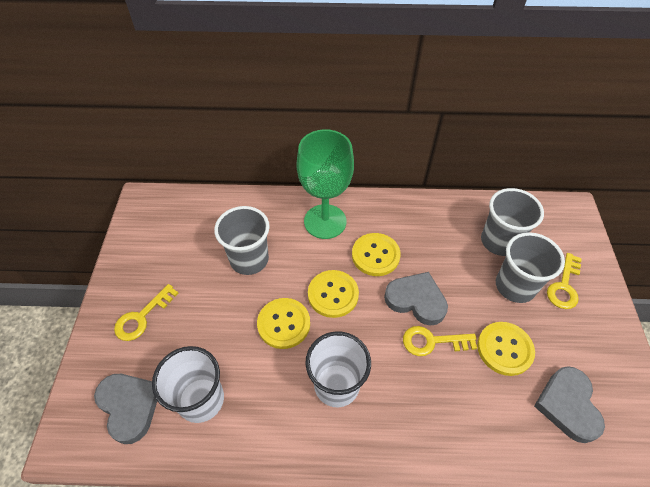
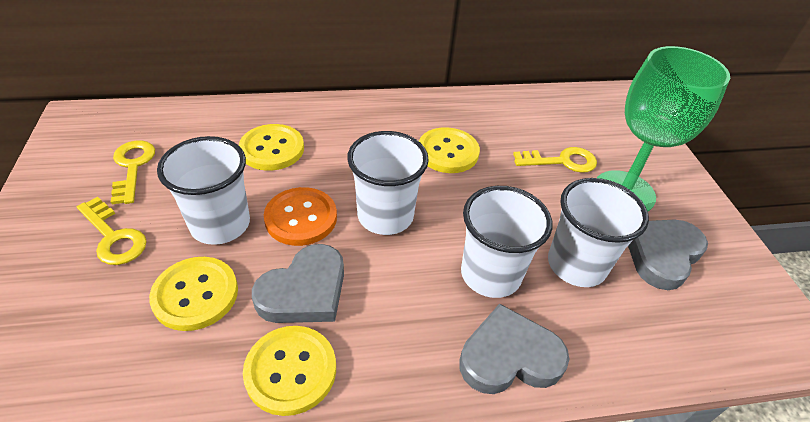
grey cup: [214,206,270,275] [481,188,544,256] [496,232,565,303] = 3 -> none = 0
orange button: none = 0 -> [264,187,337,246] = 1
white cup: [152,346,224,423] [305,331,371,407] = 2 -> [157,136,250,245] [347,131,429,235] [461,186,552,298] [548,178,649,287] = 4

